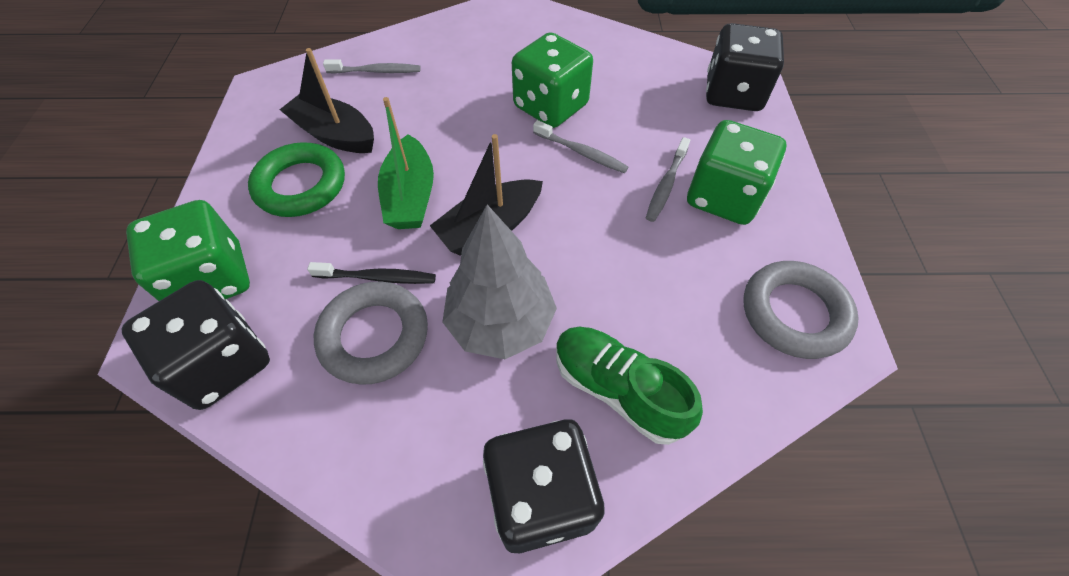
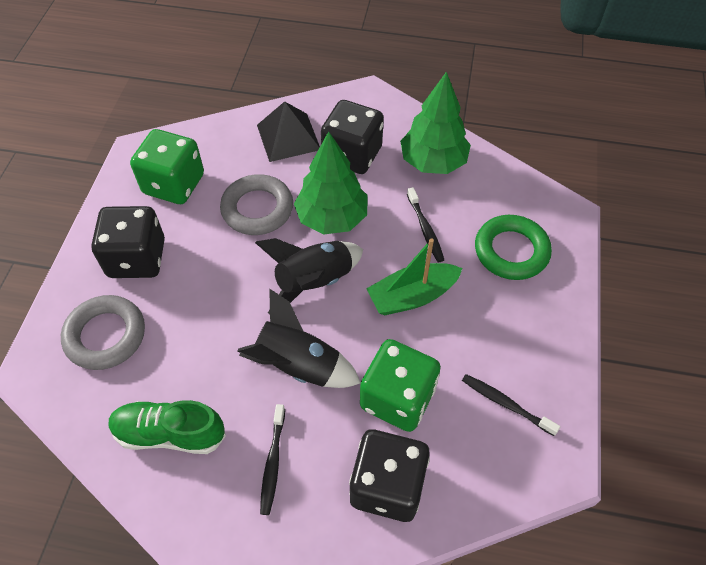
black boat: [279,48,374,153] [430,134,543,256] = 2 -> none = 0
black pyramid: none = 0 -> [257,101,320,162] = 1
black rocket: none = 0 -> [238,289,361,388] [255,238,363,314] = 2
black toothbrush: [307,262,436,284] = 1 -> [260,404,285,515] [407,187,444,262] [462,374,561,436] = 3
green dice: [126,200,250,301] [512,32,593,128] [687,120,786,225] = 3 -> [130,129,204,204] [360,339,441,432] = 2
green tree: none = 0 -> [294,131,368,235] [400,72,471,174] = 2
grey toothbrush: [323,59,421,74] [533,120,628,173] [646,137,690,222] = 3 -> none = 0
grey tree: [442,205,557,359] = 1 -> none = 0

